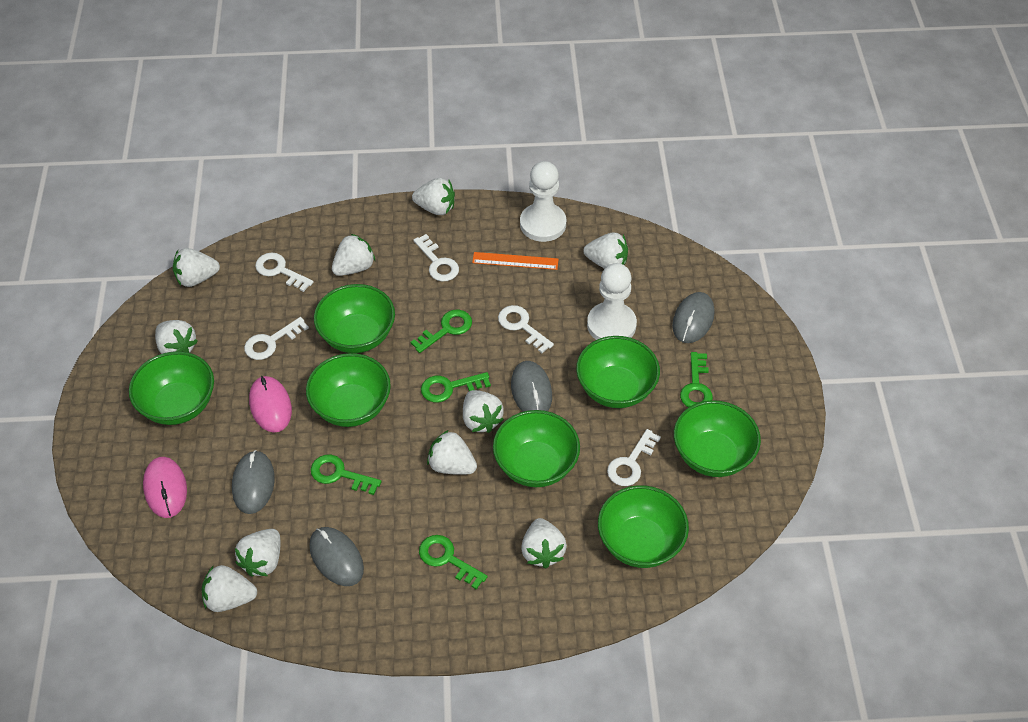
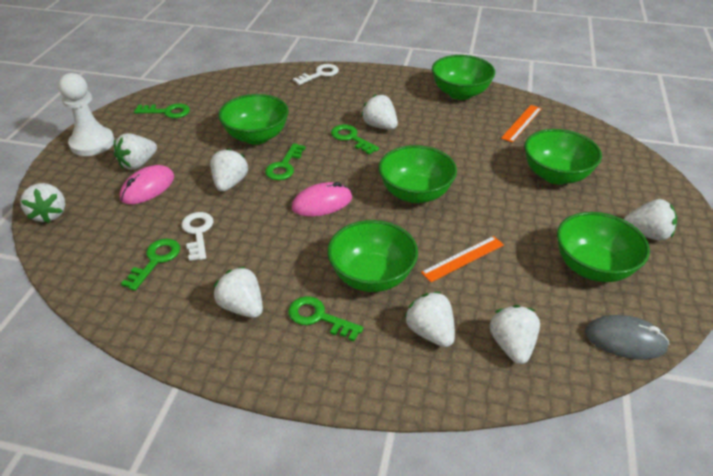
green bowl: [129,351,214,425] [306,353,391,427] [314,284,395,353] [493,410,580,487] [576,336,660,408] [598,485,689,568] [674,400,761,477] = 7 -> [218,94,289,145] [328,220,418,292] [379,145,457,203] [432,55,495,100] [524,129,602,184] [557,212,650,282] = 6
grey mouse: [232,450,275,514] [309,527,364,586] [511,361,552,412] [672,292,714,343] = 4 -> [585,315,670,359] = 1
orange ruler: [472,252,559,270] = 1 -> [421,236,504,282] [501,105,542,143] = 2
white key: [244,317,309,360] [255,253,314,292] [413,234,459,282] [498,305,554,353] [607,429,661,486] = 5 -> [181,212,214,261] [293,64,339,85] = 2
white pawn: [520,161,566,242] [587,263,637,340] = 2 -> [58,73,114,156] = 1
white strawberry: [155,320,198,354] [173,248,220,287] [202,565,257,612] [235,529,280,576] [332,234,375,276] [412,178,455,215] [427,430,477,475] [463,390,504,433] [521,518,567,569] [583,233,628,269] = 10 -> [20,183,65,223] [114,133,157,170] [210,148,248,192] [214,266,263,318] [361,94,398,130] [404,292,455,347] [490,305,540,364] [624,199,677,241] = 8

